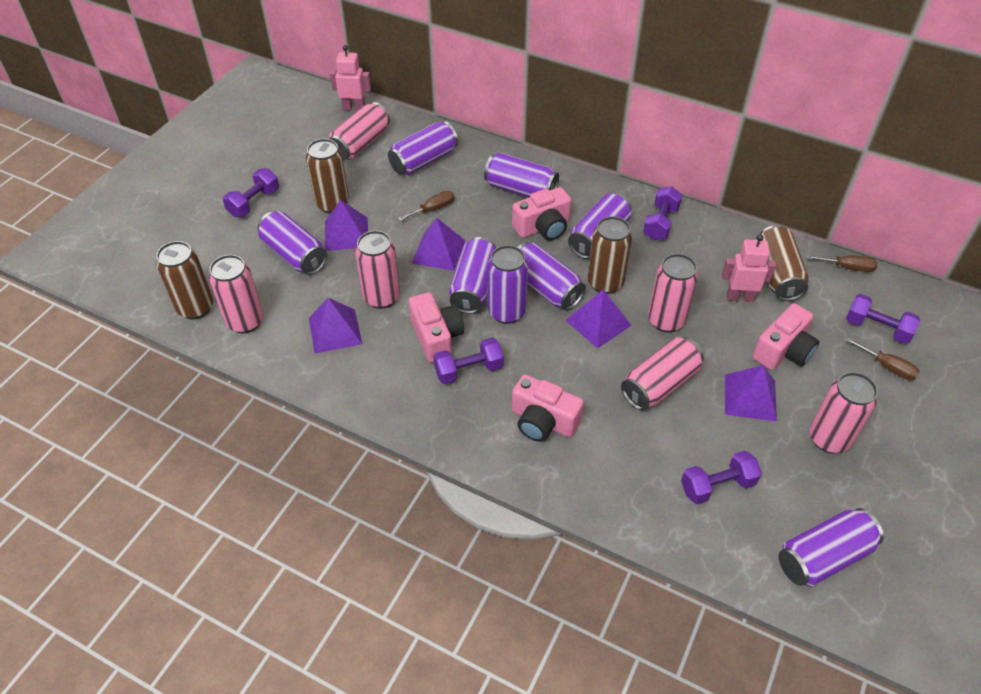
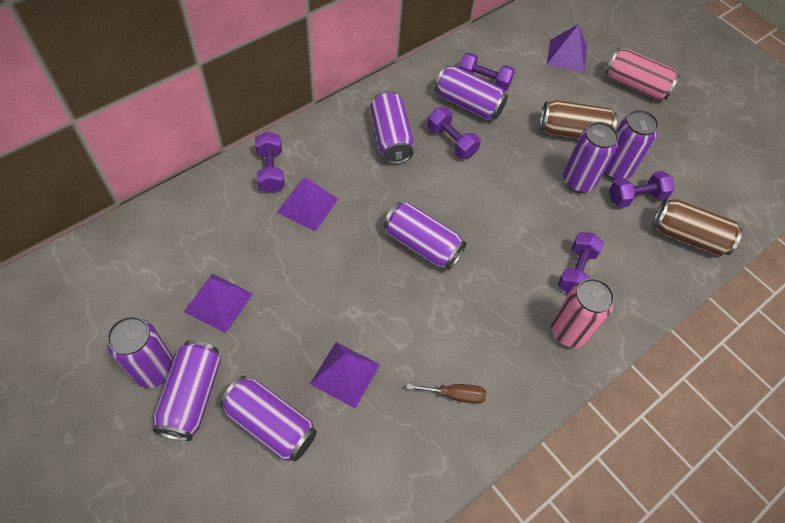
brown can: [156,241,213,320] [306,139,349,214] [588,216,632,294] [760,225,809,301] = 4 -> [540,100,617,139] [652,198,743,256] = 2
brown screwdriver: [397,191,454,221] [807,255,878,272] [846,338,920,380] = 3 -> [407,384,486,404] = 1
pink camera: [408,292,464,363] [512,187,571,241] [512,375,584,442] [753,303,819,370] = 4 -> none = 0
pink can: [209,255,263,333] [329,102,390,160] [355,230,400,309] [621,337,704,410] [648,254,698,332] [810,372,878,453] = 6 -> [551,278,614,348] [605,48,680,100] = 2
pink robot: [330,45,371,111] [722,234,776,302] = 2 -> none = 0
purple pyramid: [309,298,362,354] [325,200,368,251] [412,218,465,271] [566,289,632,349] [725,365,777,422] = 5 -> [184,274,253,333] [277,177,338,232] [310,342,380,408] [547,24,587,73] = 4

